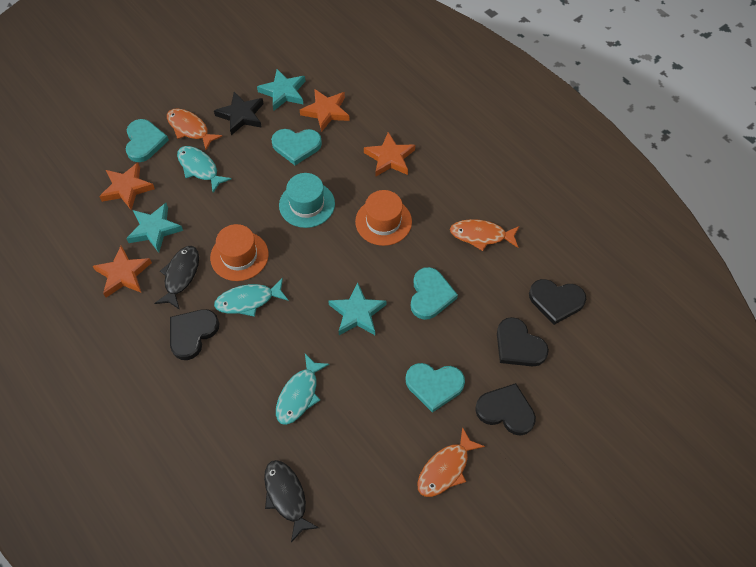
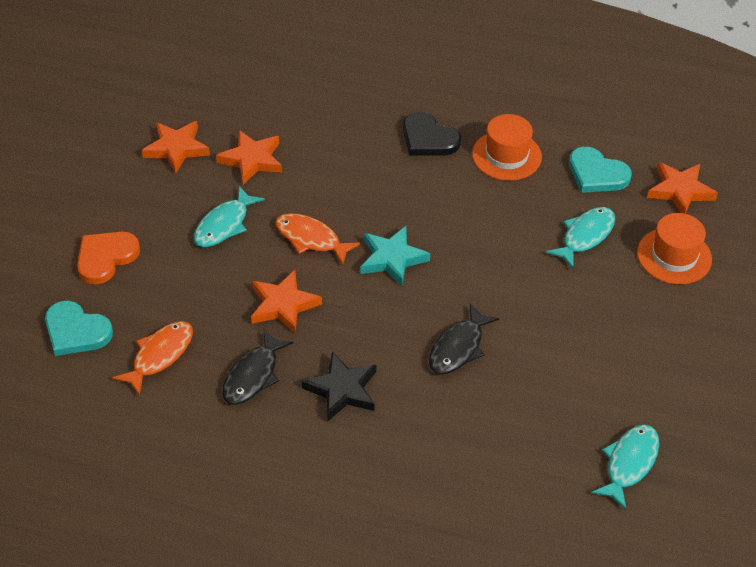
black heart: [170,309,219,360] [475,383,536,436] [497,317,549,366] [529,279,586,325] = 4 -> [403,112,461,156] = 1
orange fish: [167,109,222,150] [417,427,485,497] [450,219,519,251] = 3 -> [112,321,193,396] [275,213,360,265] = 2
orange heart: none = 0 -> [77,232,140,284] = 1
turquoise hat: [279,173,335,228] = 1 -> none = 0
turquoise heart: [126,119,169,162] [271,129,322,165] [406,363,465,413] [411,267,458,320] = 4 -> [45,300,113,356] [569,147,632,193] = 2
turquoise star: [126,203,183,253] [257,69,306,111] [328,283,386,335] = 3 -> [361,226,430,286] = 1

